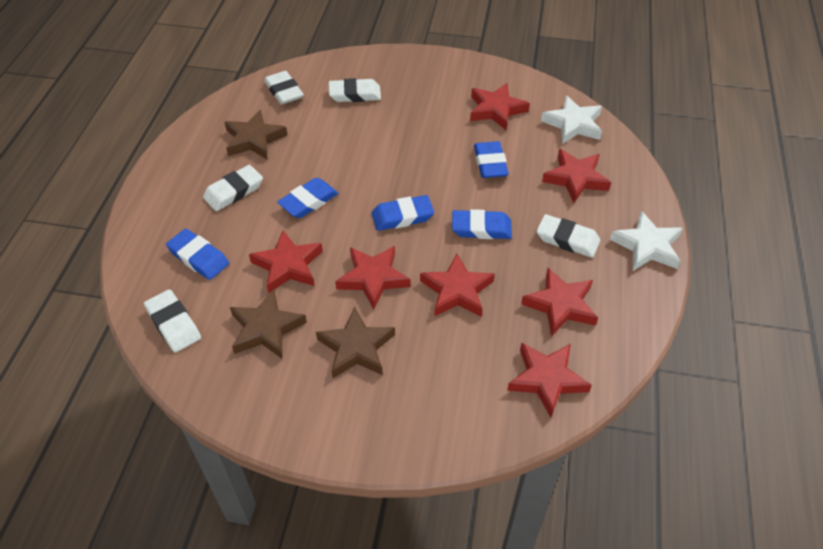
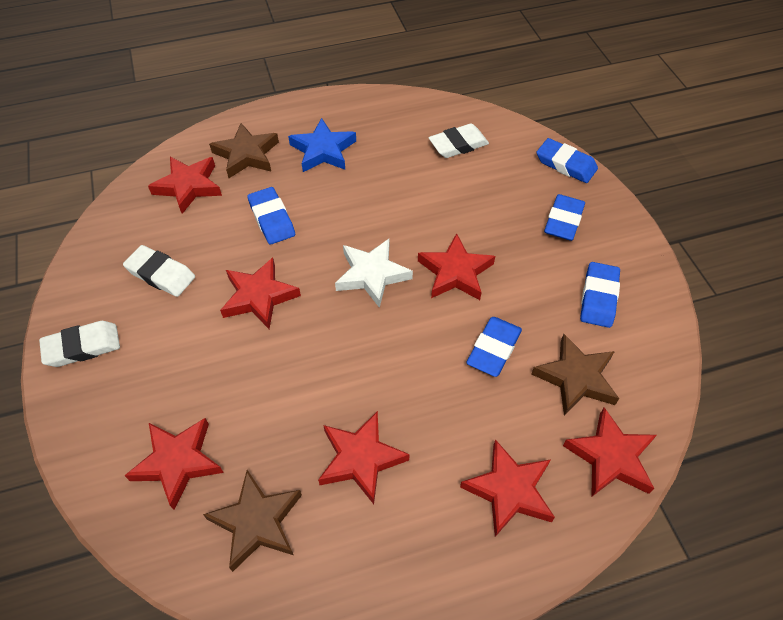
blue star: none = 0 -> [288,118,356,172] = 1
white eraser: [144,289,201,353] [203,165,263,211] [264,71,304,105] [329,78,381,102] [537,214,600,258] = 5 -> [39,321,120,367] [123,245,195,297] [428,123,489,158] = 3
white star: [541,95,602,144] [610,211,683,271] = 2 -> [335,239,413,308] = 1

